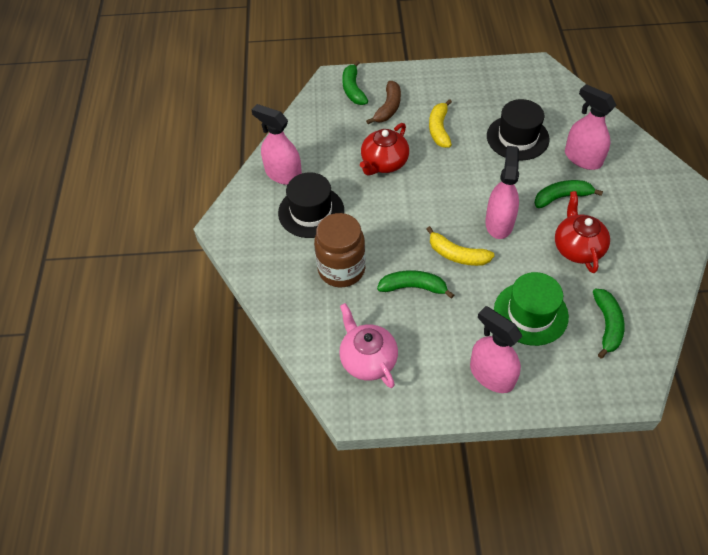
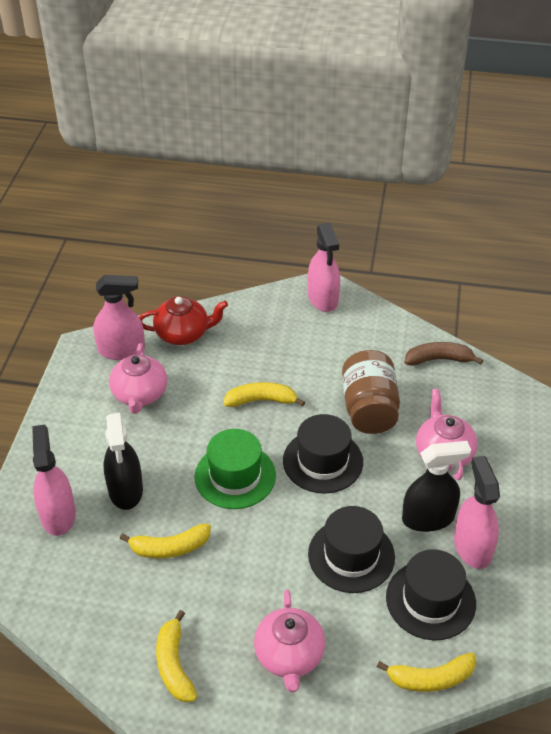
black hat: [278,172,344,238] [487,99,550,161] = 2 -> [283,414,363,494] [308,506,395,593] [386,549,476,640] = 3
black spray bottle: none = 0 -> [104,413,143,510] [402,441,471,532] = 2
green banana: [342,61,368,105] [377,270,454,299] [534,180,603,208] [593,289,625,358] = 4 -> none = 0
pink teapot: [339,303,398,388] = 1 -> [109,343,167,414] [254,589,325,692] [416,389,478,480] = 3
red teapot: [360,123,409,176] [555,191,610,273] = 2 -> [139,296,228,345] = 1
yellow banana: [427,226,495,266] [429,99,452,148] = 2 -> [120,523,211,558] [156,610,197,702] [223,382,305,407] [377,653,476,692] = 4

